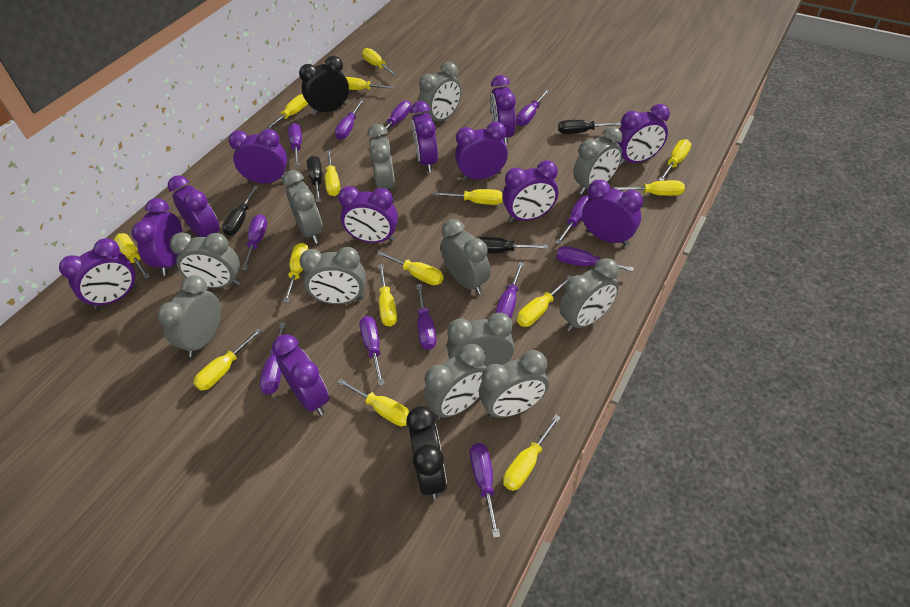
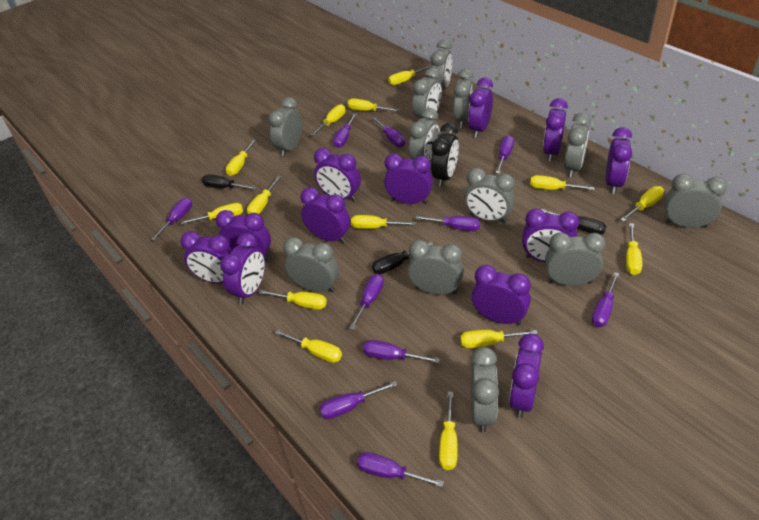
black clock: [299,56,349,116] [406,406,447,500] = 2 -> [431,123,459,187] = 1
black screwdriver: [222,185,259,236] [307,156,322,203] [477,237,548,253] [558,120,621,134] = 4 -> [202,174,257,190] [372,242,433,274] [541,209,606,235] = 3
purple screwdriver: [242,214,267,270] [260,322,286,395] [288,123,302,166] [335,100,364,140] [359,316,384,386] [376,100,411,137] [417,284,436,350] [470,443,500,538] [495,262,524,319] [516,89,550,126] [556,196,589,245] [556,246,634,272] = 12 -> [151,198,192,241] [319,381,397,419] [333,113,357,148] [349,274,384,330] [357,452,444,487] [363,340,440,363] [372,117,405,147] [415,216,480,231] [496,135,514,174] [592,272,619,327] = 10
yellow screwdriver: [114,233,150,279] [194,329,261,391] [265,94,308,130] [283,243,309,303] [325,150,340,196] [337,378,410,426] [346,77,395,90] [362,48,398,76] [377,251,444,285] [378,264,397,327] [434,189,503,205] [503,414,561,491] [517,275,572,327] [612,180,685,196] [659,139,691,181] = 15 -> [181,203,243,225] [226,139,256,176] [247,176,281,214] [259,290,327,310] [275,330,342,363] [311,104,346,136] [347,99,398,111] [351,215,415,229] [388,65,431,85] [439,392,458,470] [460,330,538,348] [530,175,595,190] [620,186,664,222] [626,223,642,275] = 14

